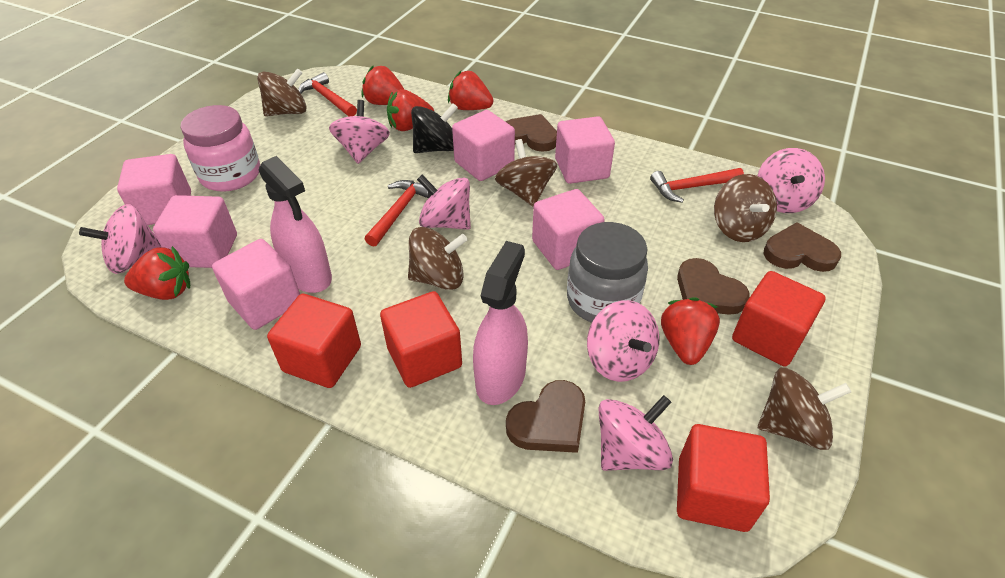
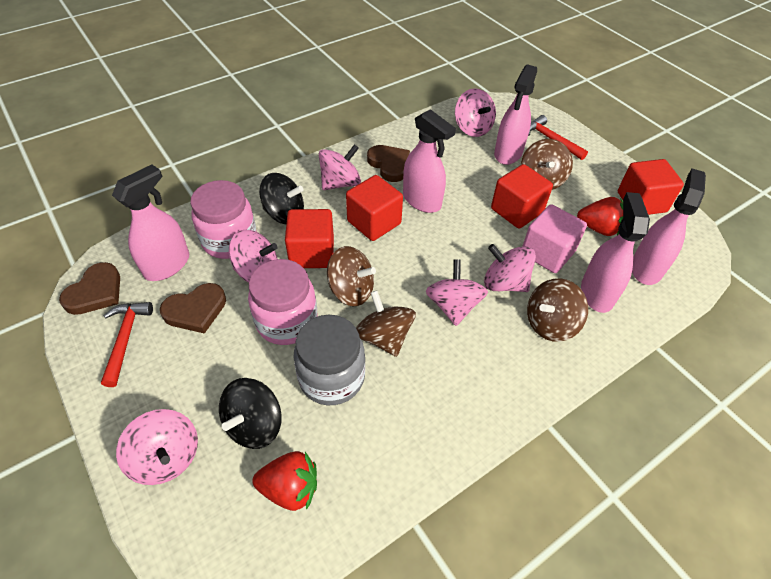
black spinning top: [411,103,458,153] = 1 -> [219,378,282,449] [259,173,304,224] = 2
brown heart: [506,114,557,152] [506,380,585,453] [677,258,750,315] [764,222,841,272] = 4 -> [59,262,120,315] [160,283,226,334] [367,145,410,182] = 3
brown spinning top: [257,68,307,116] [408,227,467,290] [495,139,557,207] [714,174,777,242] [758,367,851,450] = 5 -> [327,246,376,306] [356,290,416,357] [521,139,573,190] [527,278,588,342] = 4
pink cube: [117,154,191,225] [153,195,237,268] [212,239,300,330] [452,110,515,181] [532,189,605,270] [555,116,615,184] = 6 -> [523,204,587,273] = 1
pink jar: [181,105,260,192] = 1 -> [190,180,257,259] [248,259,317,345] = 2
pink spray bottle: [259,156,332,293] [473,241,528,405] = 2 -> [112,165,189,281] [403,109,456,213] [494,64,537,165] [581,192,650,313] [632,169,706,285] = 5
red hammer: [298,72,357,117] [365,180,431,246] [650,168,744,203] = 3 -> [101,302,153,387] [528,115,588,160] = 2
red strawberry: [124,246,190,300] [362,66,405,105] [387,89,434,131] [448,71,493,110] [661,297,720,365] = 5 -> [253,451,317,511] [577,197,623,236] = 2

